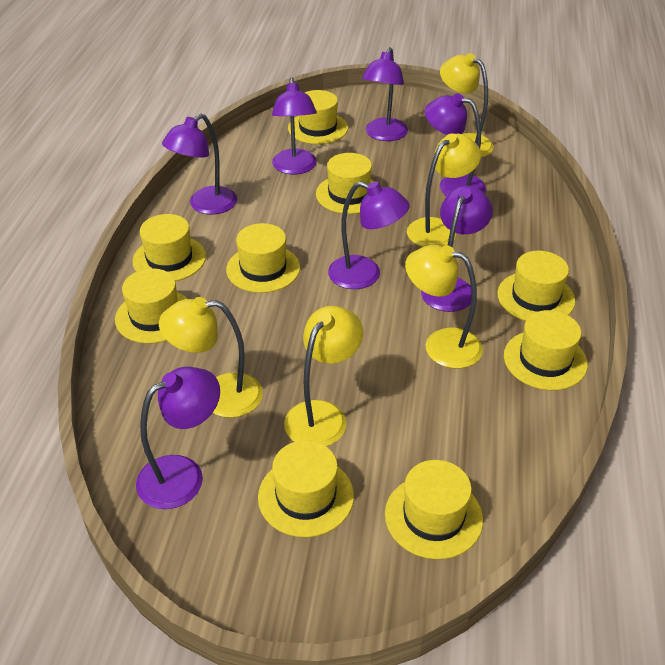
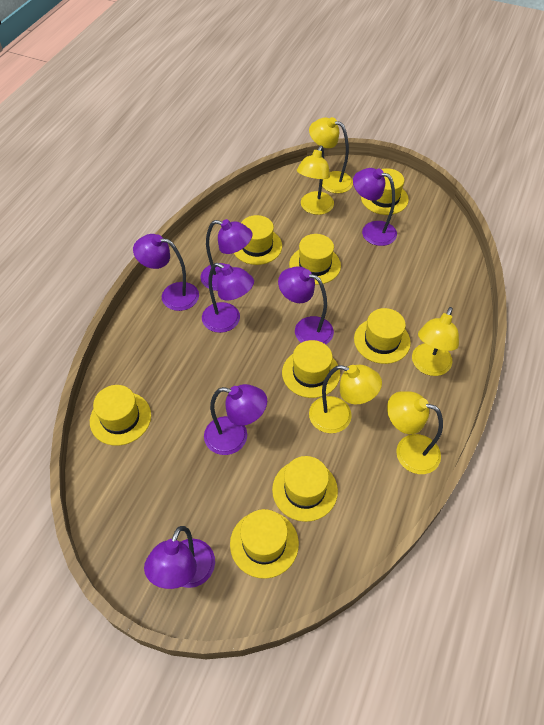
yellow hat: [115,269,188,344] [132,214,206,281] [226,223,300,293] [258,440,354,537] [288,90,348,144] [316,153,374,214] [385,460,483,559] [497,251,575,321] [504,310,588,390] = 9 -> [90,385,151,446] [230,509,299,579] [234,215,282,265] [272,456,338,522] [282,340,340,398] [289,234,341,285] [354,308,411,364] [361,168,409,215] = 8

